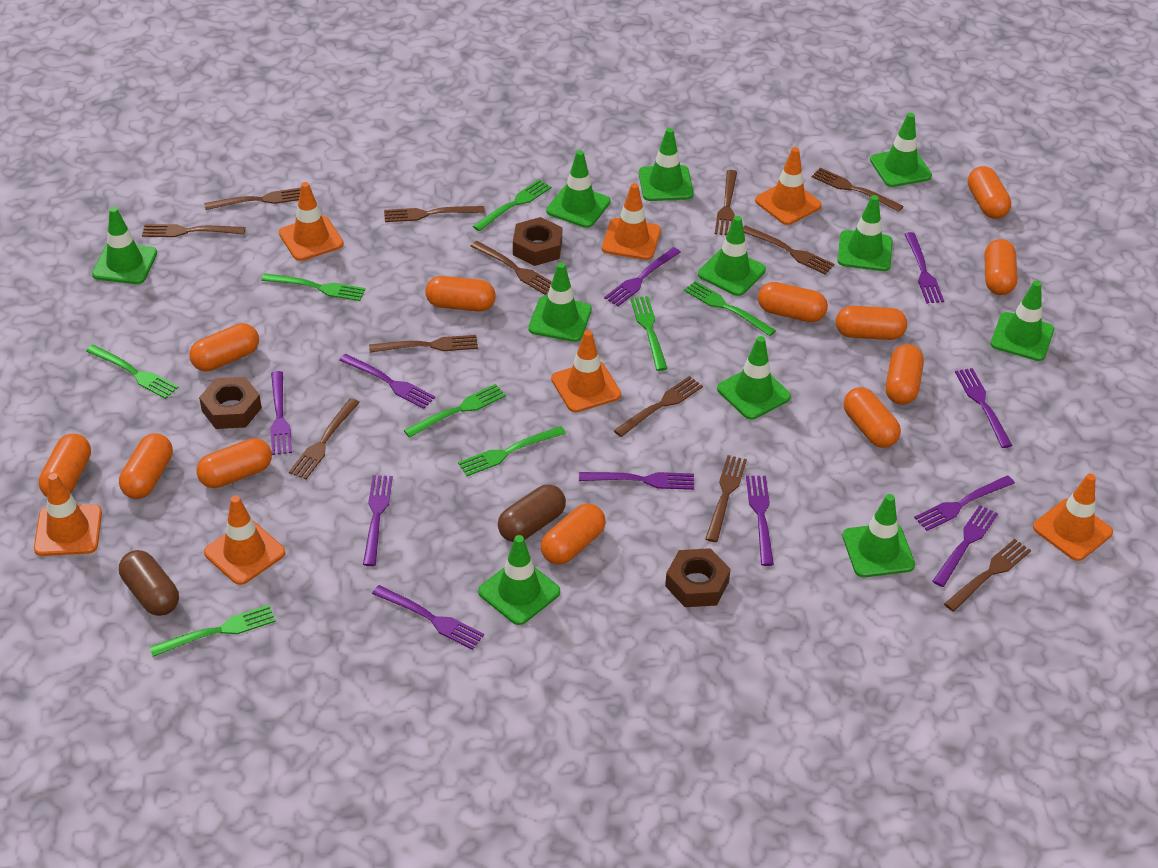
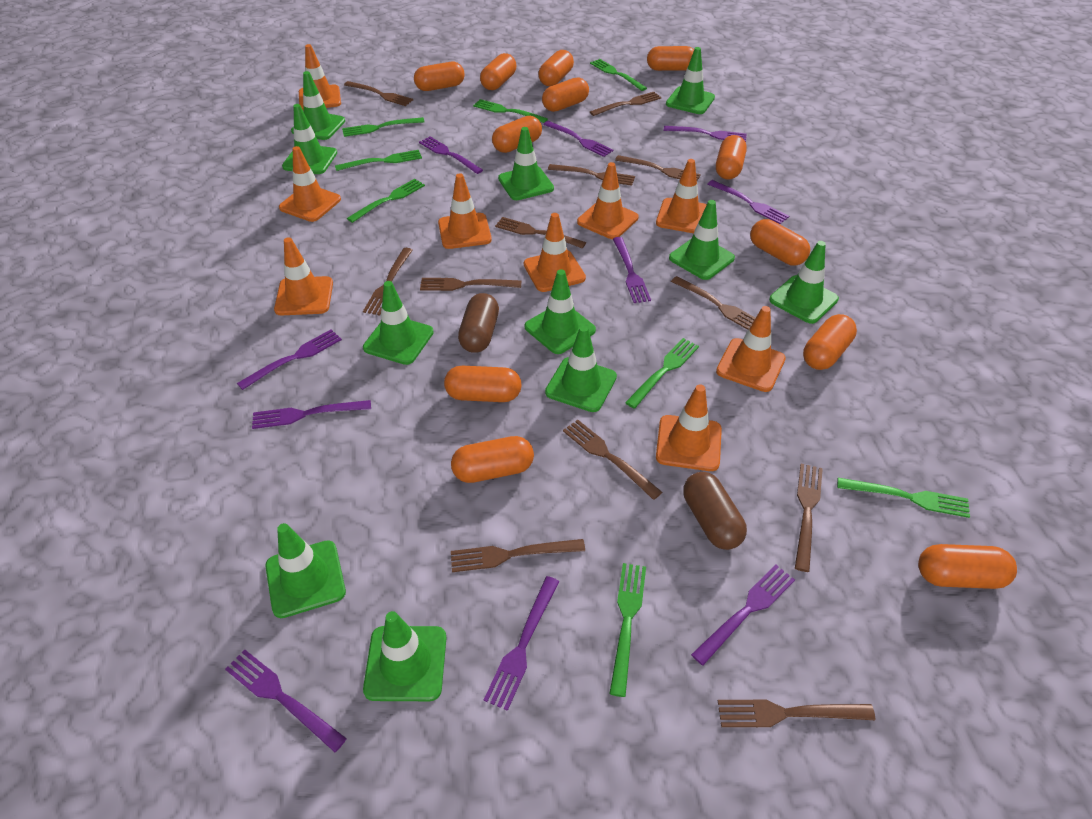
brown nut: [199,377,262,429] [513,217,562,266] [665,548,731,607] = 3 -> none = 0
orange traffic cone: [34,473,102,556] [204,496,285,585] [279,182,344,261] [551,330,621,412] [602,183,661,260] [755,147,822,225] [1033,474,1113,561] = 7 -> [274,237,333,316] [279,146,341,222] [299,44,341,110] [438,173,492,249] [524,213,586,292] [577,162,639,239] [656,159,707,233] [656,384,722,471] [716,306,786,392] = 9
purple fork: [270,371,292,455] [339,354,435,409] [363,475,393,566] [372,585,484,650] [579,472,694,490] [604,247,681,306] [746,476,774,566] [905,232,944,303] [914,475,1015,531] [932,505,998,587] [955,368,1013,448] = 11 -> [225,649,347,752] [237,329,342,390] [252,400,371,429] [419,136,483,174] [484,576,559,711] [543,121,613,157] [613,237,651,303] [664,126,747,142] [691,565,795,665] [708,180,789,224] = 10

